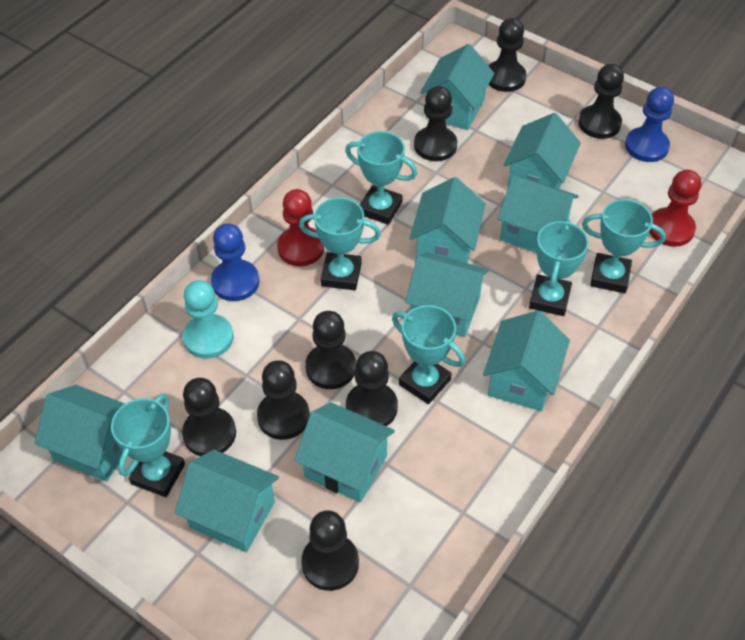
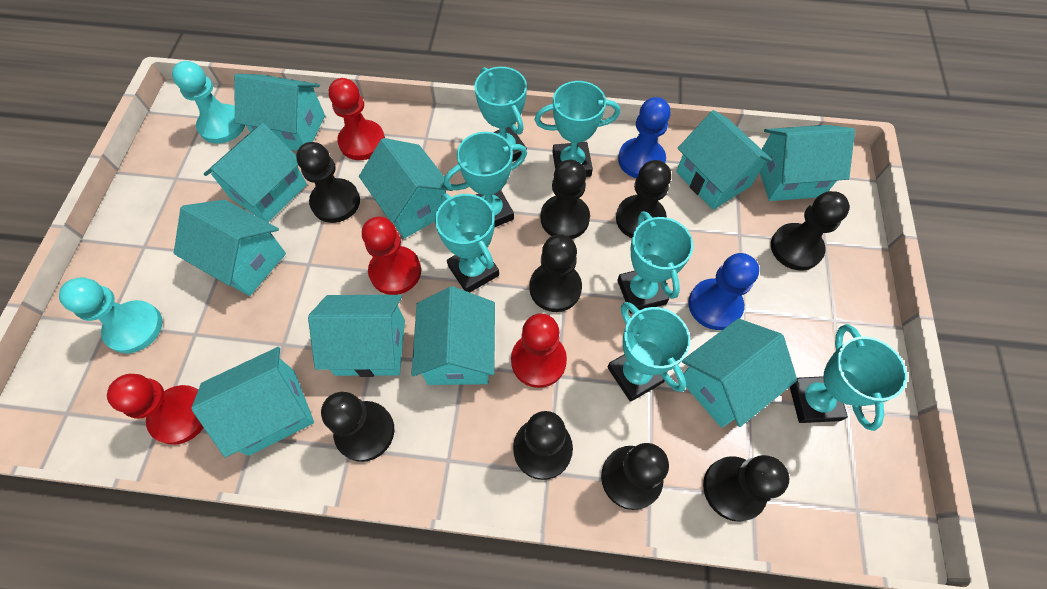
black pawn: [182,378,236,456] [257,360,310,440] [301,510,359,591] [305,311,356,389] [346,351,398,426] [414,86,457,161] [488,18,526,92] [578,64,624,139] = 8 -> [296,142,360,223] [321,392,394,462] [513,411,573,480] [529,234,582,312] [540,160,590,239] [601,443,669,510] [616,160,671,238] [703,455,789,522] [771,191,850,270] = 9
red pawn: [277,189,324,266] [649,170,701,247] = 2 -> [107,374,204,445] [329,78,385,160] [362,217,421,295] [511,313,567,388] = 4
turquoise house: [34,385,125,482] [175,449,279,552] [294,402,395,503] [405,252,489,337] [410,177,485,263] [420,44,494,130] [483,310,570,411] [497,175,579,253] [504,113,581,189] = 9 -> [174,200,286,296] [191,347,314,458] [204,123,307,222] [234,74,325,151] [308,295,405,377] [359,138,453,238] [411,286,495,385] [676,110,774,210] [682,318,797,428] [760,125,855,201] = 10
turquoise pawn: [183,280,233,359] = 1 -> [59,277,162,353] [172,61,245,144] = 2
turquoise trophy: [111,394,185,497] [299,197,381,290] [345,131,417,225] [392,305,465,404] [529,219,589,316] [582,199,666,293] = 6 -> [435,194,499,292] [444,132,527,228] [474,67,527,162] [535,81,620,177] [608,302,691,402] [617,211,694,314] [790,324,907,431] = 7

